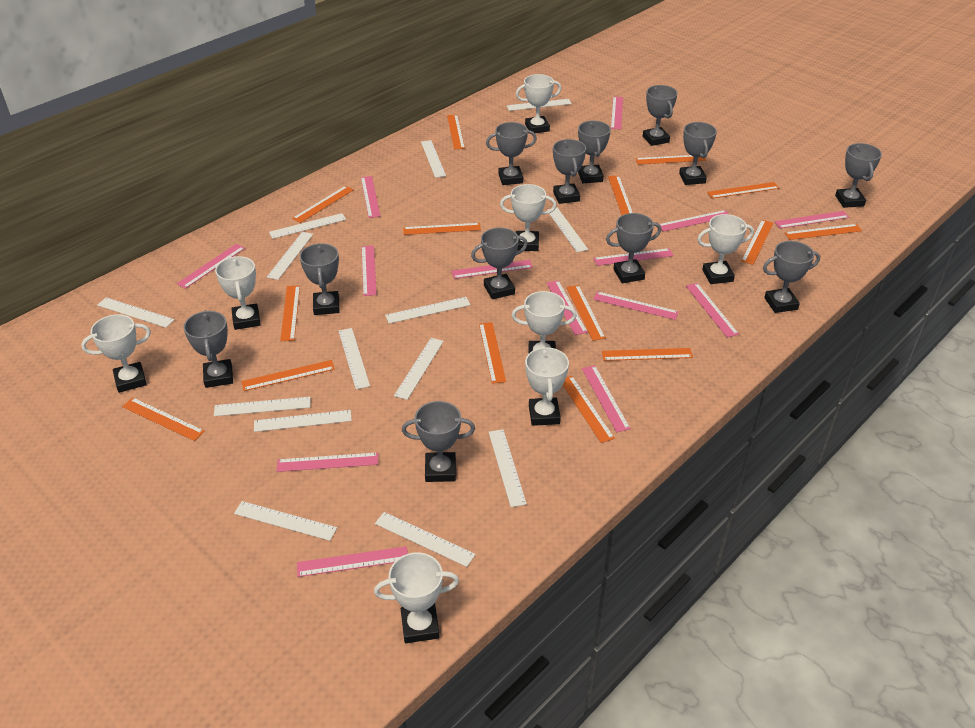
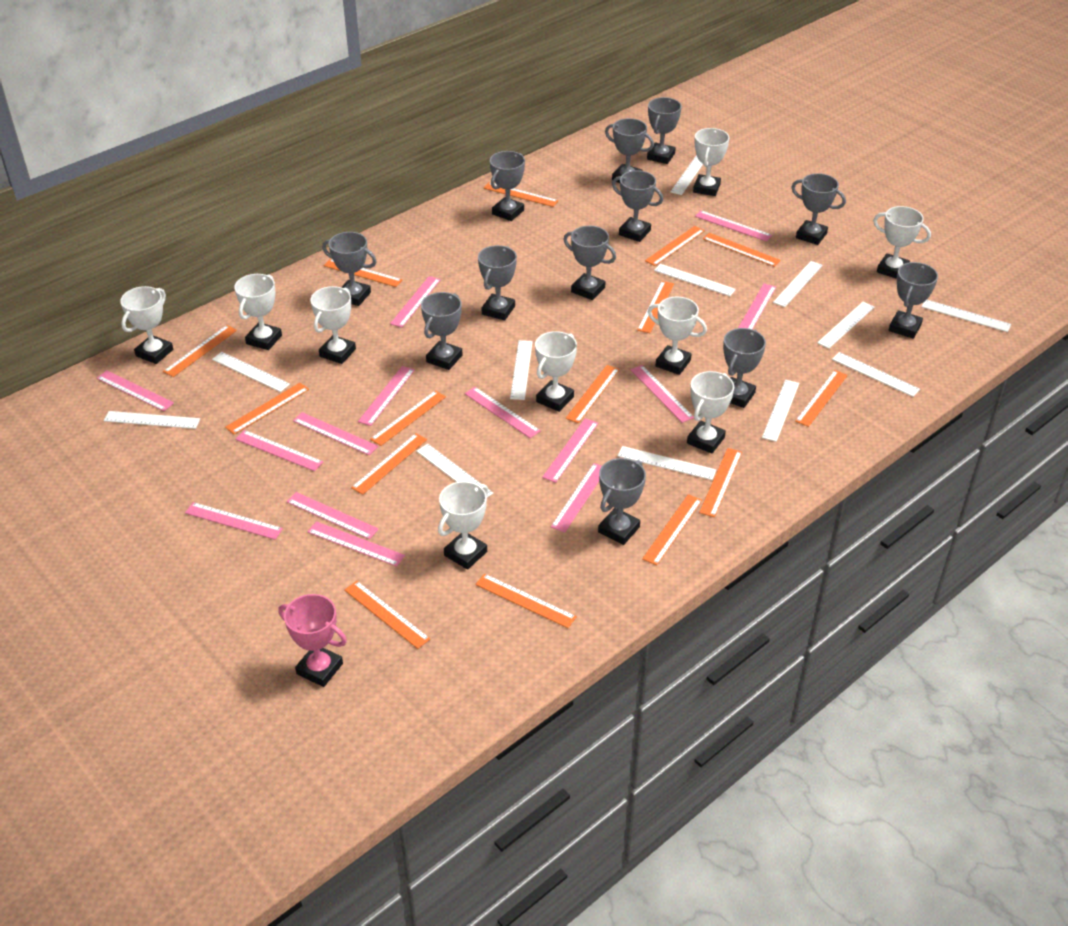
pink trophy: none = 0 -> [278,594,347,687] = 1
white ruler: [97,297,175,328] [214,397,310,416] [234,501,337,541] [254,410,352,432] [267,232,313,280] [269,213,346,239] [339,328,370,389] [375,512,476,567] [385,297,471,324] [394,338,444,400] [421,140,446,178] [489,429,527,507] [507,99,572,111] [548,208,588,252] = 14 -> [104,411,200,429] [212,352,290,392] [416,444,493,497] [510,340,533,400] [618,446,716,480] [654,264,736,296] [670,155,703,195] [762,380,799,442] [773,261,823,307] [817,302,874,349] [832,352,920,397] [921,300,1011,332] = 12
white trophy: [81,314,151,393] [215,256,261,330] [374,552,459,643] [500,184,556,251] [512,291,577,353] [516,74,561,133] [525,346,569,426] [697,214,754,284] = 8 -> [120,286,173,364] [234,274,282,350] [310,286,356,364] [438,481,488,570] [535,331,577,412] [648,297,707,375] [687,371,734,454] [693,128,730,196] [873,206,931,279] = 9

